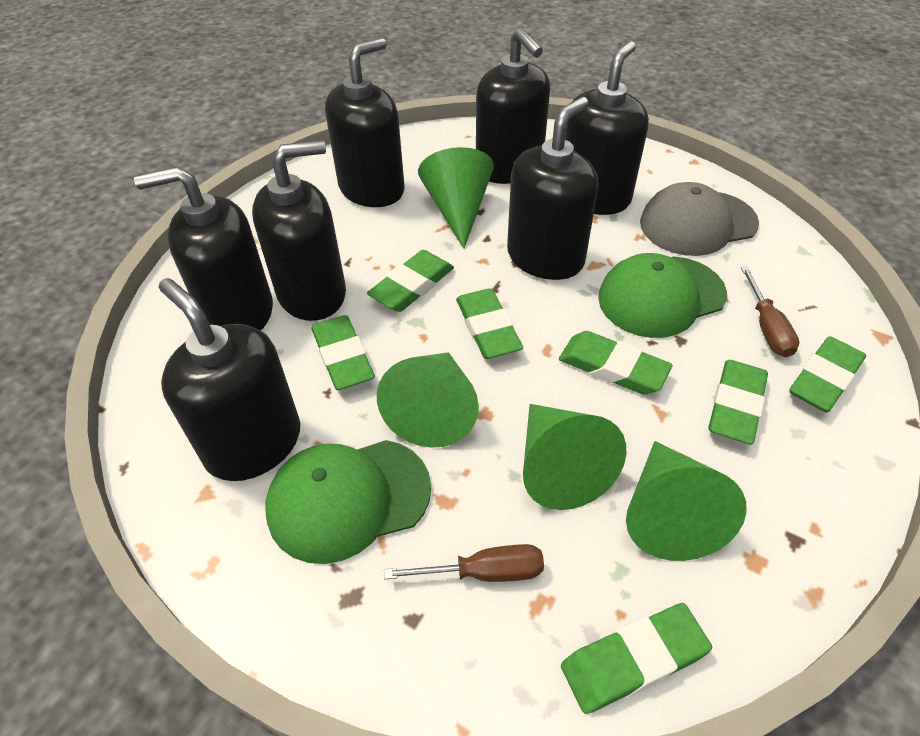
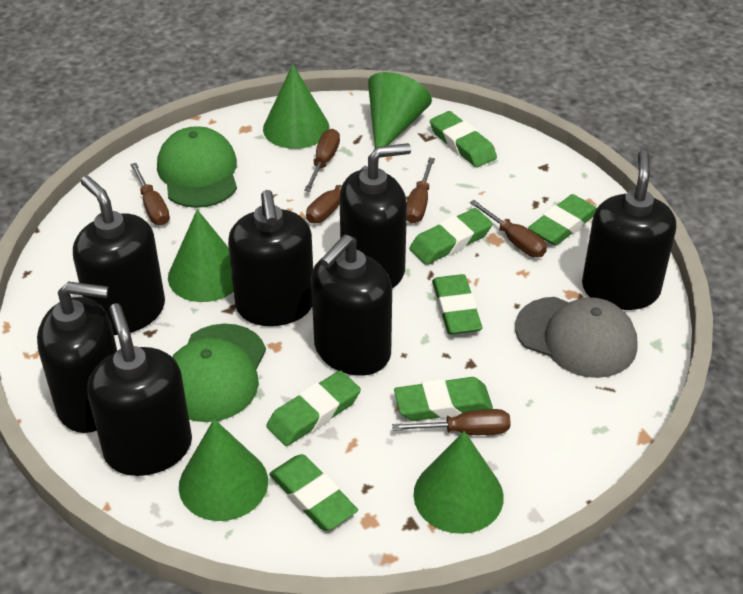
brown screwdriver: [384,544,544,582] [741,266,799,357] = 2 -> [130,163,170,225] [304,129,340,192] [306,165,368,223] [392,409,511,435] [407,157,435,223] [469,200,547,257] = 6
green cone: [377,352,479,448] [418,147,494,249] [523,404,626,510] [626,441,747,561] = 4 -> [168,209,234,302] [179,419,268,521] [263,64,329,149] [368,72,432,149] [414,431,504,534] = 5

